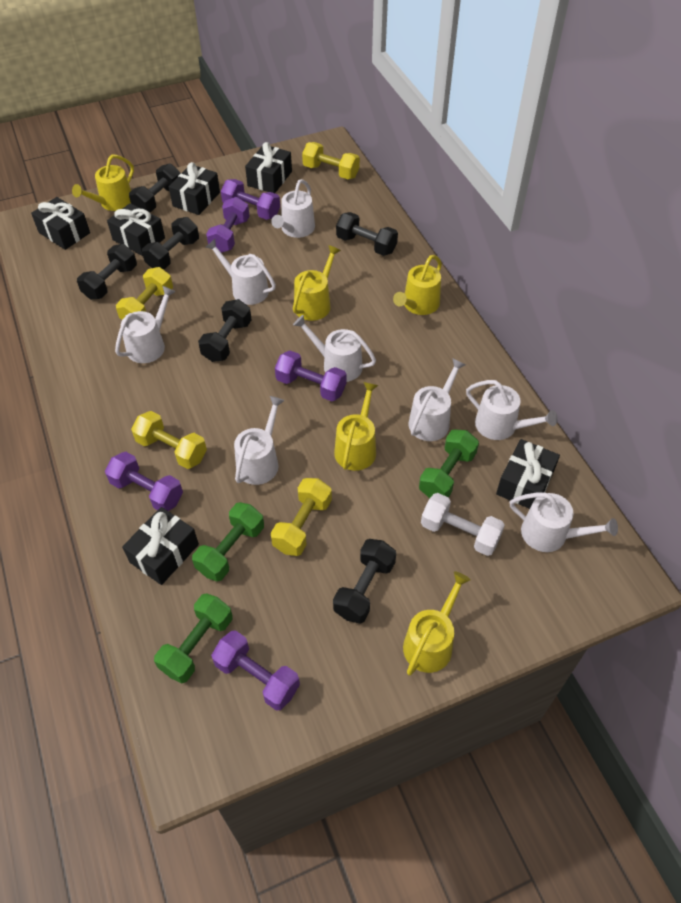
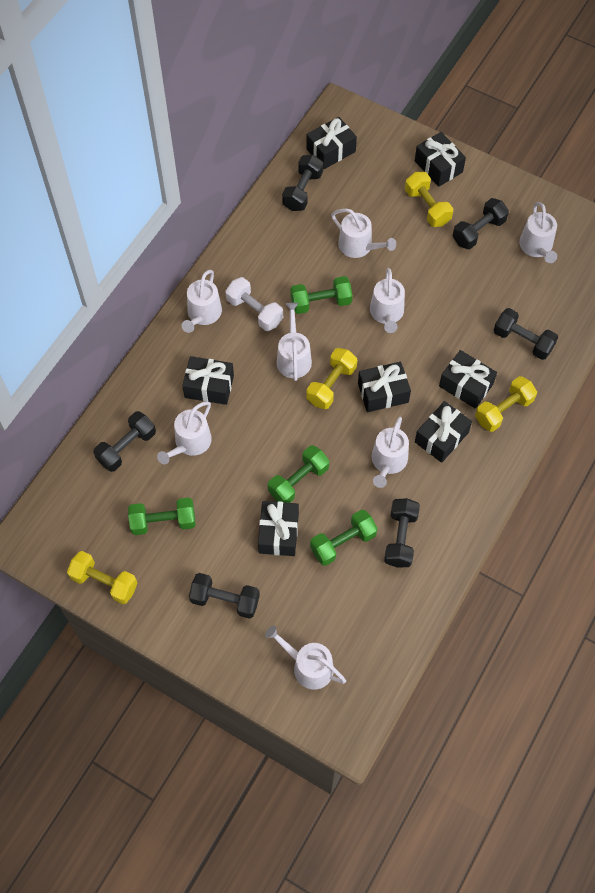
black gift: [31,197,90,250] [107,203,165,256] [122,507,199,585] [169,162,220,215] [245,142,292,193] [496,439,560,509] = 6 -> [182,356,234,405] [258,501,299,556] [306,117,357,169] [358,362,411,412] [415,132,466,187] [415,401,472,463] [439,350,497,409] = 7
green dumbbell: [154,593,232,683] [192,502,264,581] [419,429,479,498] = 3 -> [128,498,196,535] [268,445,329,503] [290,276,353,314] [310,510,378,566] = 4
purple dumbbell: [105,452,183,511] [206,197,249,253] [211,630,300,711] [221,179,280,220] [275,351,346,401] = 5 -> none = 0
yellow watering can: [72,155,134,211] [293,245,341,321] [334,382,378,471] [393,255,442,315] [403,571,470,676] = 5 -> none = 0

